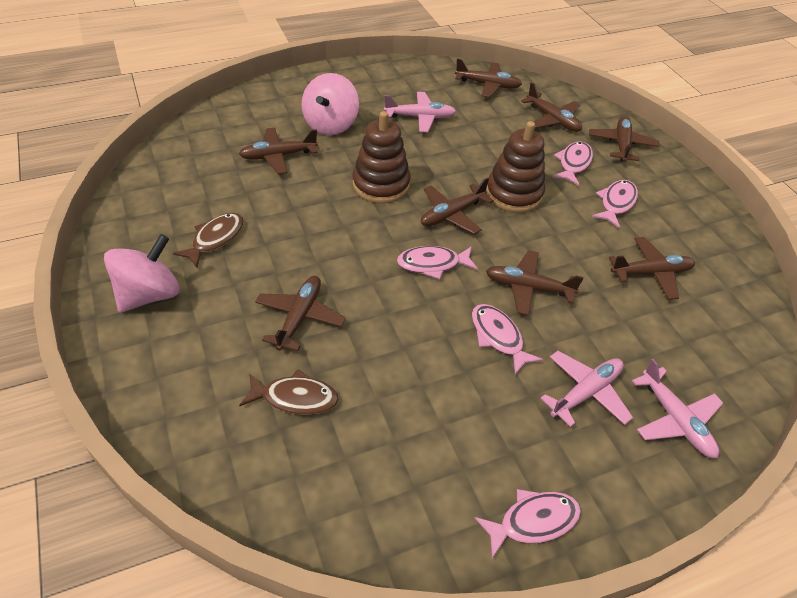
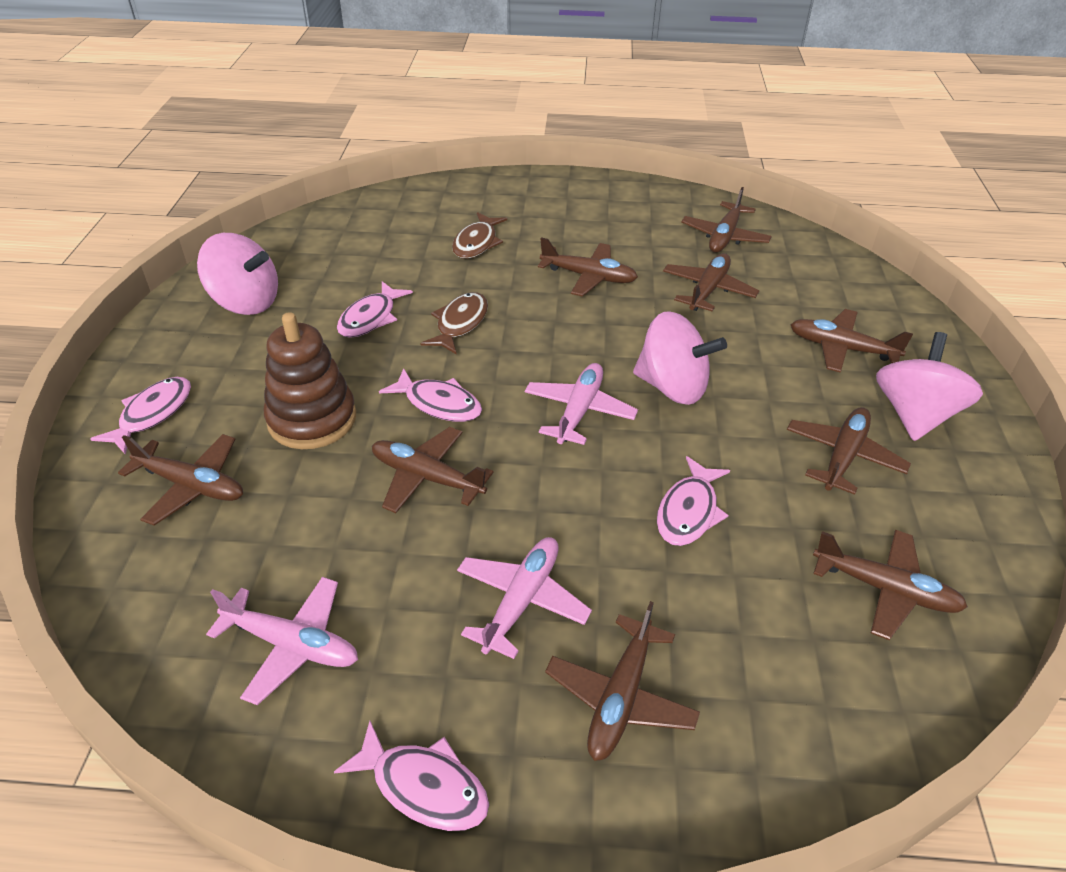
brown plane: [239,128,318,174] [255,276,345,351] [421,178,494,234] [455,59,522,97] [486,250,584,316] [521,82,582,132] [589,116,660,162] [609,237,695,300] = 8 -> [118,434,243,525] [372,427,494,513] [538,237,638,296] [545,601,700,761] [663,253,759,311] [681,187,772,253] [787,407,911,495] [790,309,913,373] [813,530,968,640] = 9
brown stacking toy: [352,111,411,204] [486,121,545,213] = 2 -> [264,312,356,449] = 1
pink spinning top: [104,234,180,312] [301,73,359,135] = 2 -> [197,233,278,315] [633,312,727,405] [876,332,983,441] = 3

